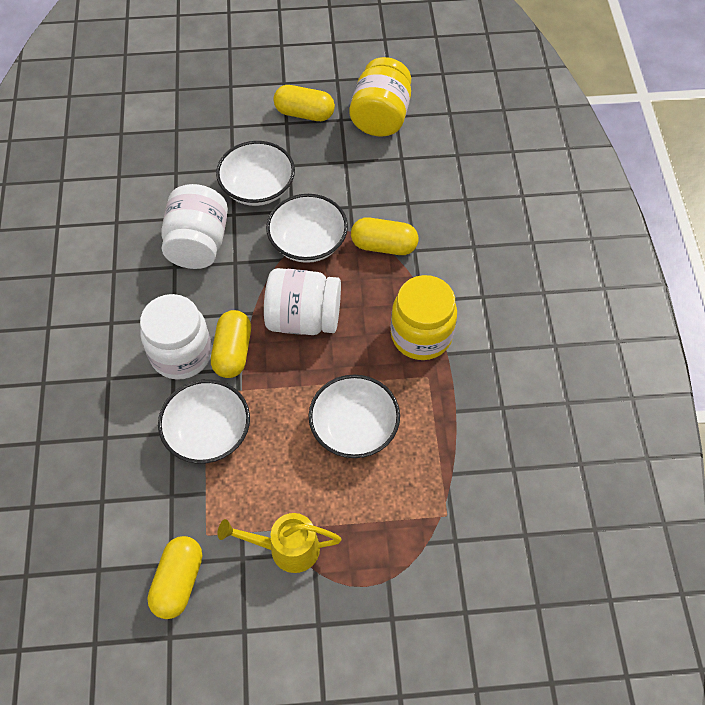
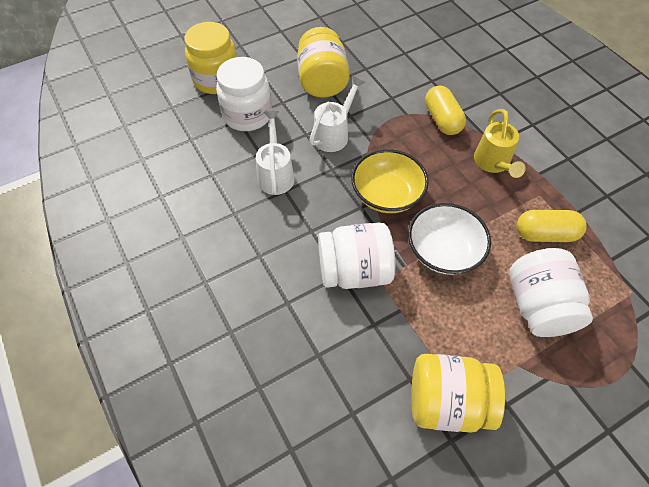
white bowl: [158,379,250,464] [216,141,295,206] [266,194,348,263] [308,374,400,458] = 4 -> [408,203,491,275] = 1
white watering can: none = 0 -> [256,111,295,195] [309,76,365,152] = 2
yellow bowl: none = 0 -> [351,149,429,213] = 1
yellow capsule: [147,536,202,619] [211,310,251,378] [273,85,335,121] [351,217,418,255] = 4 -> [425,85,466,135] [517,210,587,242] = 2
yellow jar: [350,57,411,136] [391,275,457,360] = 2 -> [184,22,237,94] [297,27,350,98] [411,354,505,433] = 3

